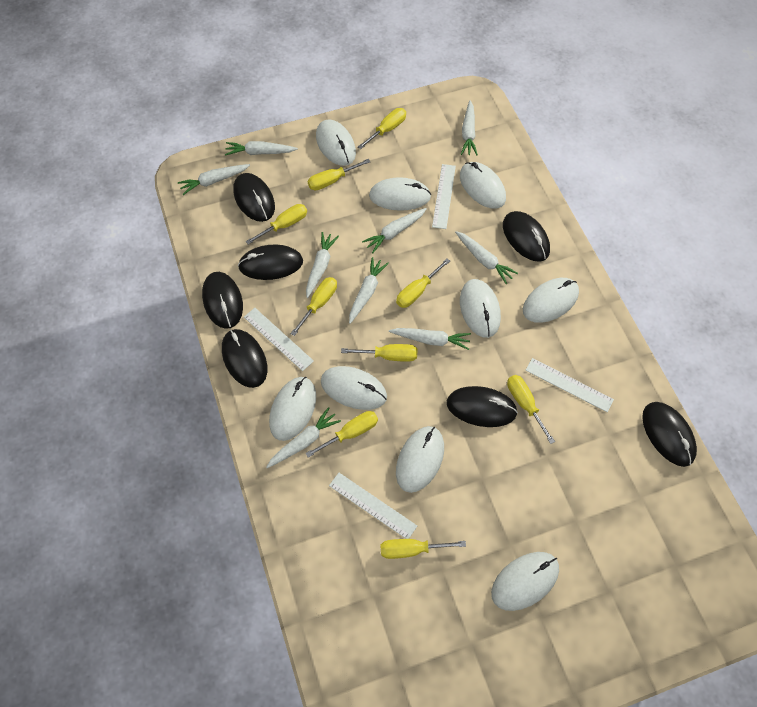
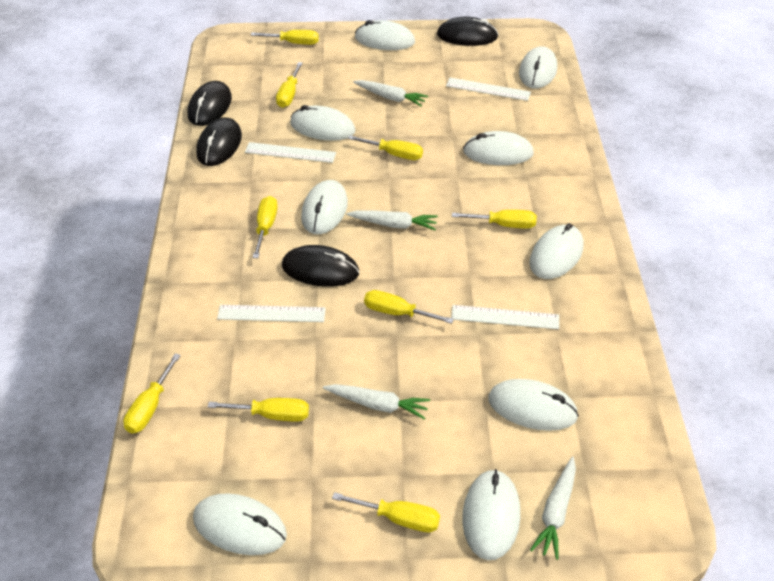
black mouse: [202,272,243,329] [222,329,267,388] [233,173,275,222] [238,244,303,280] [447,386,518,427] [503,211,550,262] [642,402,697,467] = 7 -> [188,81,232,126] [196,118,242,166] [282,245,359,287] [437,17,498,46] = 4
white carrot: [178,164,250,195] [225,141,298,156] [266,407,341,468] [306,232,339,298] [349,257,389,324] [362,208,427,253] [389,328,471,350] [455,231,518,284] [461,100,478,155] = 9 -> [323,384,430,420] [346,210,438,230] [353,80,428,106] [530,456,576,560] = 4

